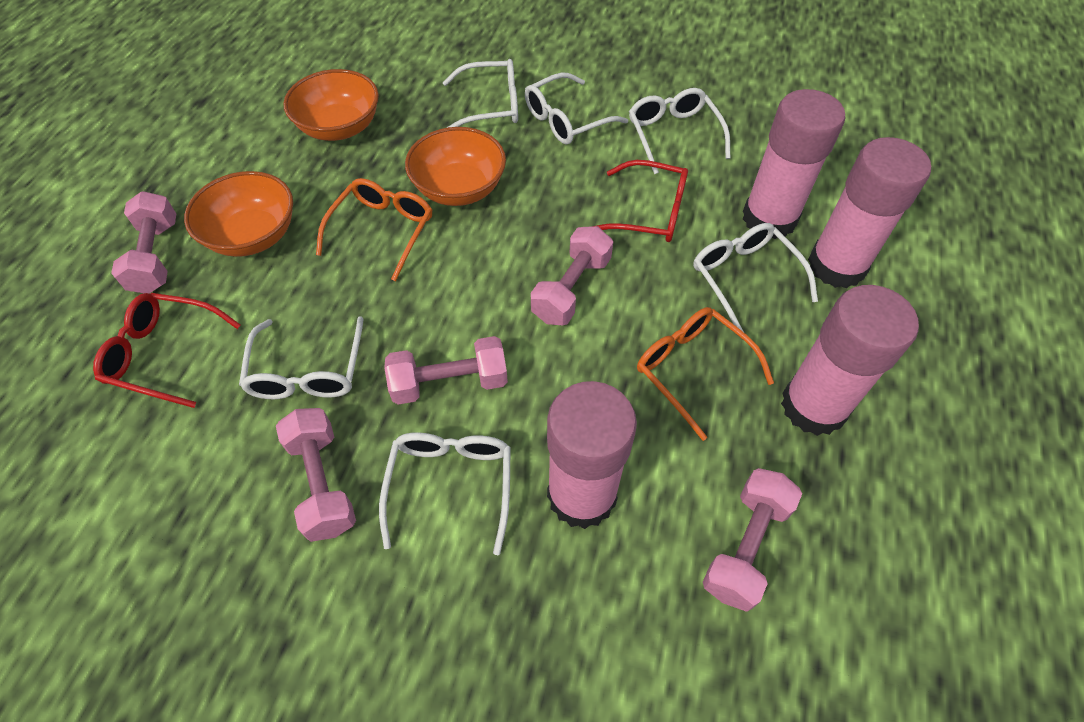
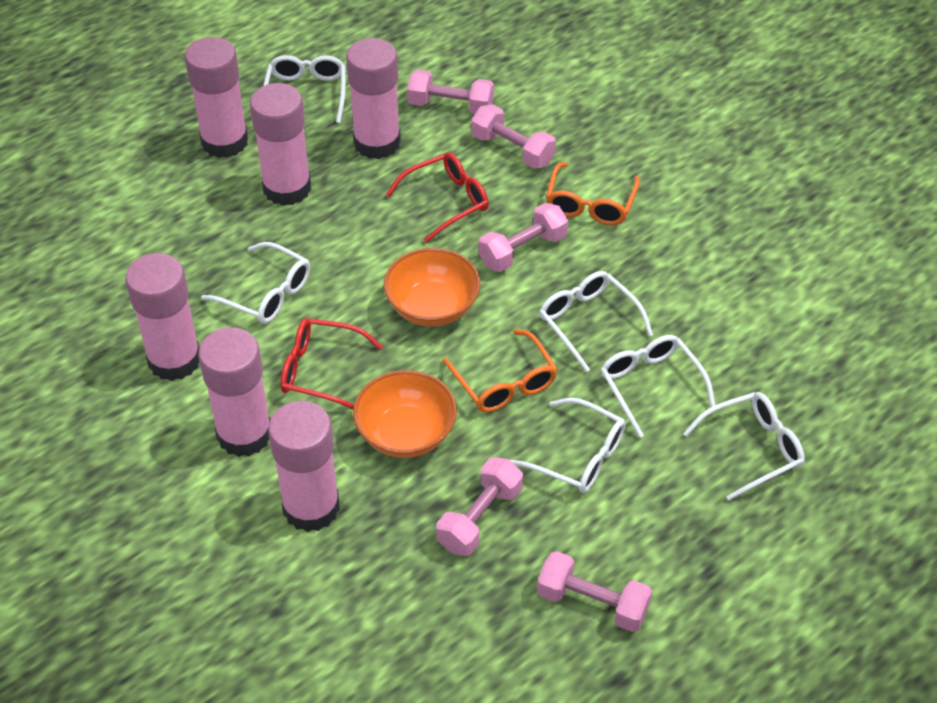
orange bowl: [184,171,293,257] [283,69,379,141] [405,127,506,206] = 3 -> [353,370,457,458] [384,248,480,327] = 2
pink glue stick: [547,381,637,529] [743,89,845,239] [781,285,919,436] [808,137,931,289] = 4 -> [125,253,200,381] [185,37,248,158] [198,327,271,457] [250,83,311,206] [268,401,340,532] [346,38,401,159] = 6

